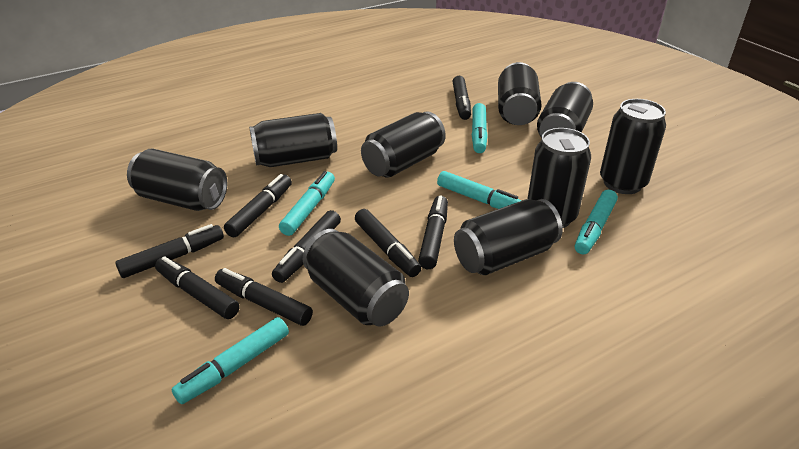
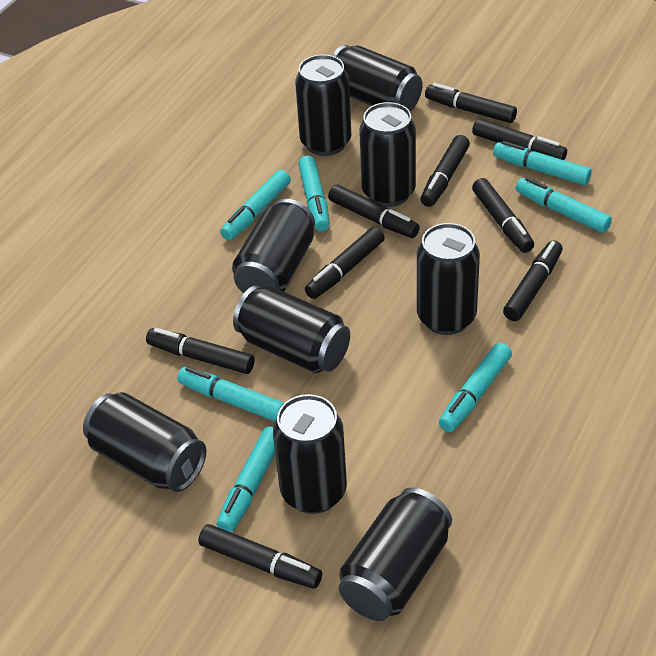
black marker: [115,224,224,278] [155,256,240,319] [215,268,313,326] [224,174,292,237] [272,210,341,283] [355,209,421,277] [418,196,448,269] [452,76,471,120] = 8 -> [146,328,254,374] [198,524,322,589] [305,227,385,299] [328,185,420,238] [420,135,470,207] [425,83,517,123] [472,119,567,160] [472,178,534,253] [503,240,563,321] = 9
turquoise marker: [172,317,289,404] [279,171,335,236] [437,171,522,209] [472,103,488,153] [575,190,618,255] = 5 -> [177,367,284,421] [217,427,275,532] [220,170,291,240] [298,156,330,231] [439,343,512,432] [493,141,592,185] [516,177,612,233] = 7

